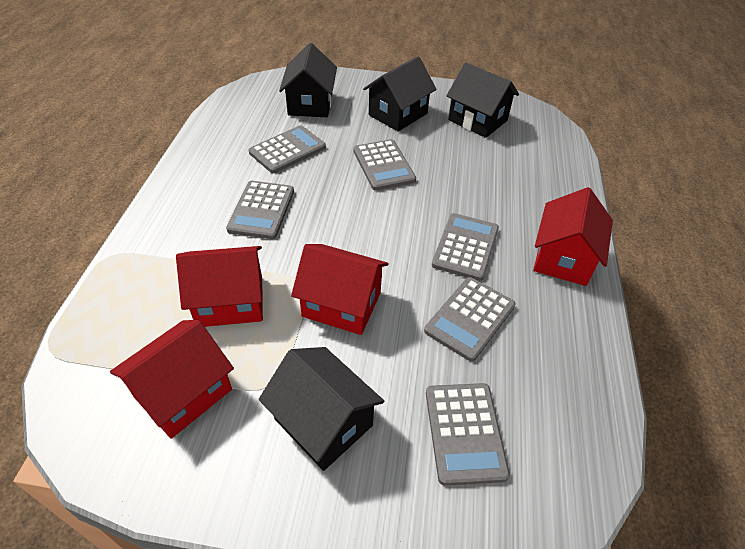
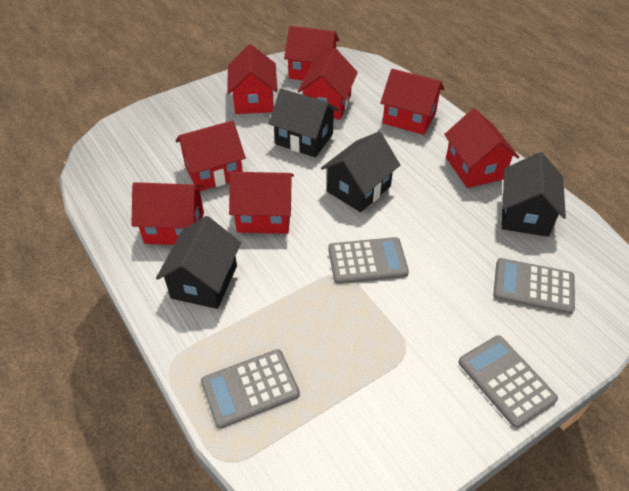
grey calculator: [226,181,294,239] [249,125,326,173] [353,139,416,191] [424,277,516,362] [426,383,510,486] [432,213,499,281] = 6 -> [201,349,300,429] [328,237,409,284] [458,336,558,428] [493,258,575,314] = 4
red house: [110,320,234,439] [176,246,263,327] [291,244,389,335] [533,187,613,286] = 4 -> [131,182,204,245] [176,120,246,191] [227,44,278,114] [229,172,294,234] [284,26,340,80] [298,48,358,120] [380,69,444,135] [444,108,519,188] = 8

